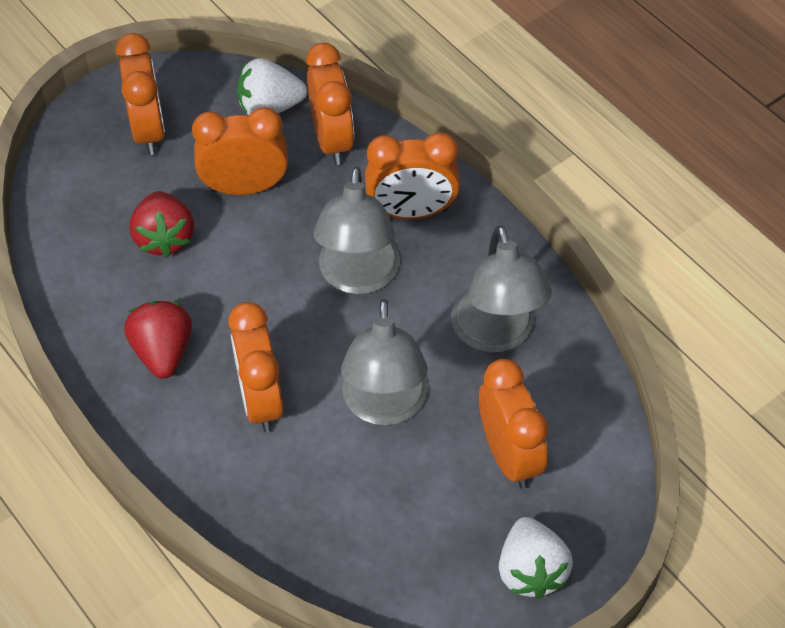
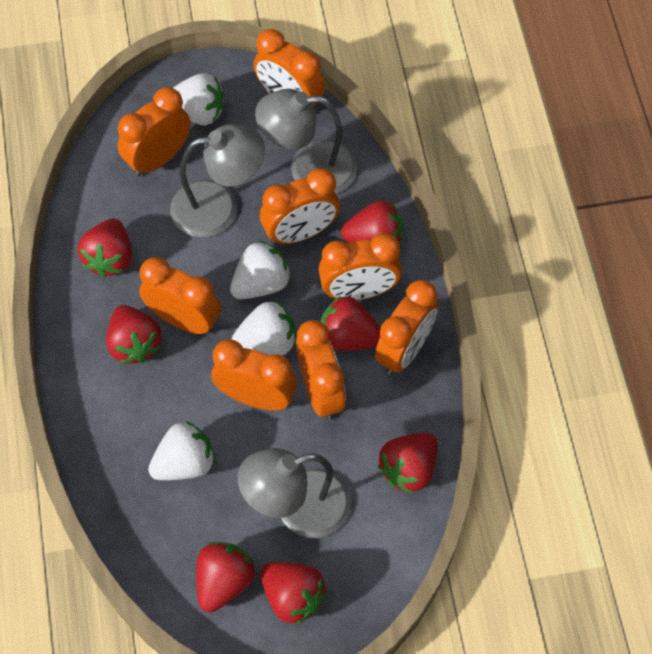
orange clock: [116,33,165,155] [192,107,288,195] [228,302,283,432] [306,43,354,165] [365,132,460,219] [479,359,548,489] = 6 -> [118,87,191,176] [139,257,221,334] [211,339,297,411] [254,29,325,105] [260,168,340,245] [296,320,346,420] [318,233,402,300] [375,280,438,375] = 8
red strawberry: [124,301,192,379] [130,191,194,258] = 2 -> [78,218,132,277] [106,305,162,364] [196,542,255,613] [261,562,327,626] [321,296,381,351] [341,200,404,245] [377,433,438,494] = 7
white strawberry: [237,58,307,115] [499,517,573,599] = 2 -> [148,421,215,481] [173,73,224,125] [230,240,291,299] [231,301,296,356] = 4

